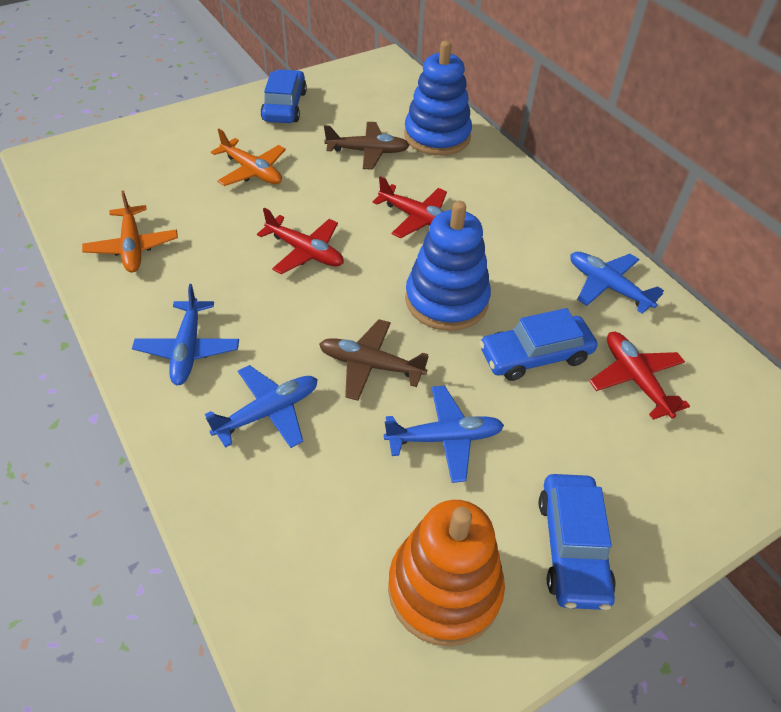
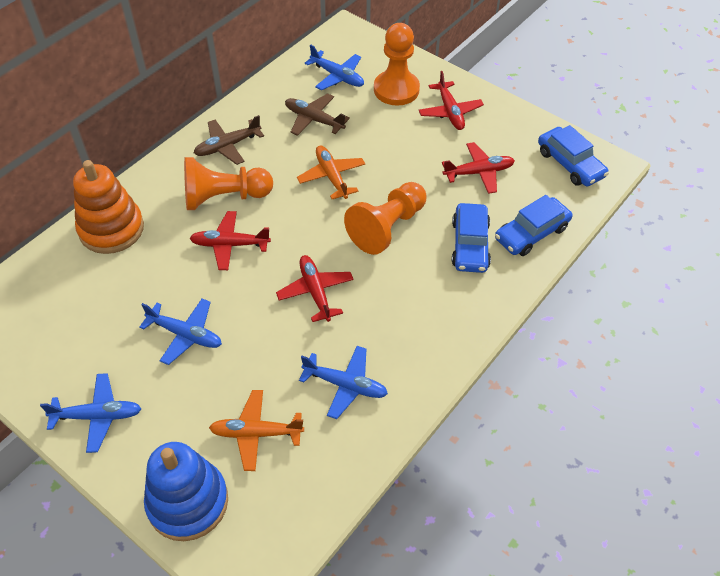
blue stacking toy: [404,41,472,156] [405,201,491,331] = 2 -> [144,442,228,541] = 1
orange pawn: none = 0 -> [184,157,273,210] [344,182,426,255] [374,23,420,106] = 3
red plane: [257,208,344,274] [372,176,447,238] [589,332,690,420] = 3 -> [190,211,271,270] [276,255,354,322] [419,71,484,130] [442,142,515,194] = 4

